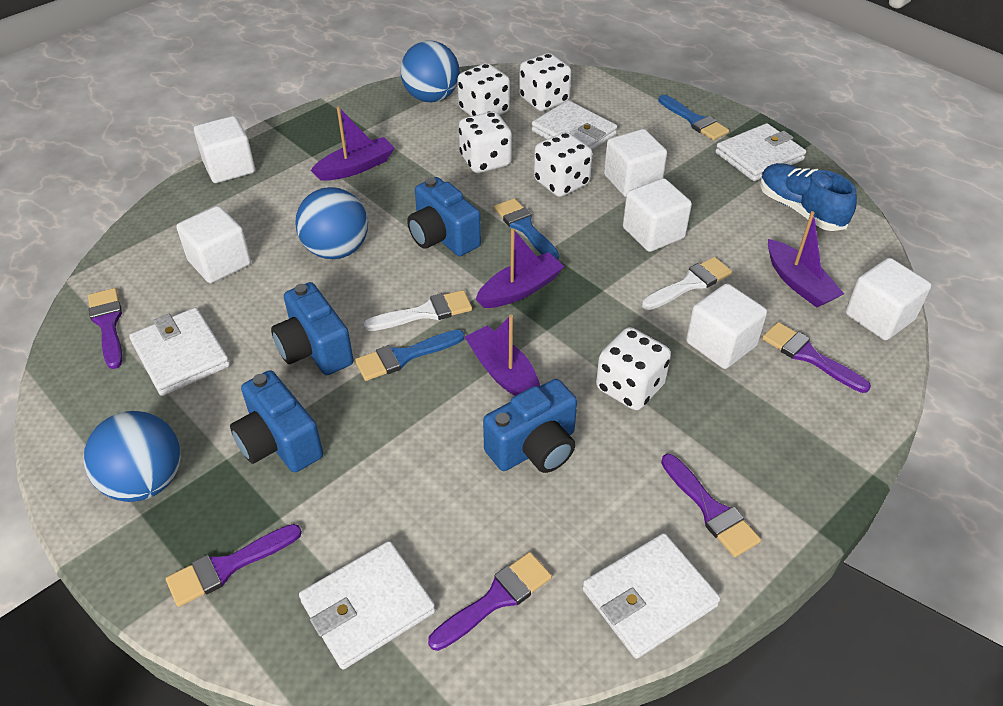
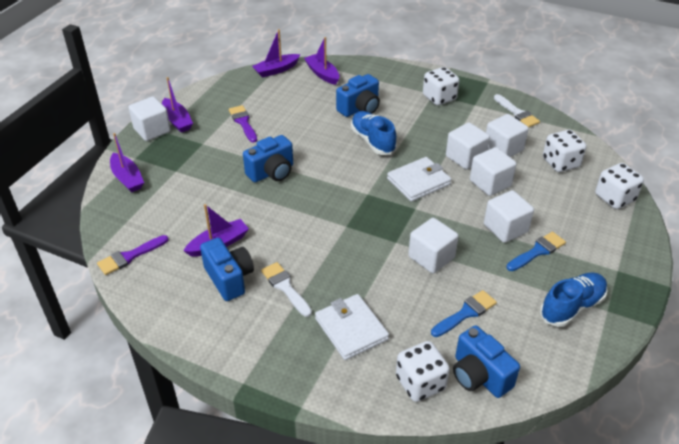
blue ball: [84,411,181,502] [295,187,368,259] [400,41,460,103] = 3 -> none = 0
blue brush: [355,330,465,381] [494,198,559,260] [658,95,729,140] = 3 -> [431,290,497,337] [506,232,566,271] = 2
blue shoe: [760,163,857,231] = 1 -> [351,111,397,155] [540,272,608,327] = 2
purple boat: [311,106,394,181] [465,315,540,396] [476,228,565,308] [768,211,844,308] = 4 -> [110,133,144,192] [162,77,193,133] [183,204,249,257] [252,29,300,78] [304,37,339,85] = 5
purple brush: [88,288,122,369] [166,524,302,607] [428,552,552,651] [661,454,761,557] [762,322,871,393] = 5 -> [97,235,169,275] [229,105,257,143] = 2
white dice: [457,63,510,116] [459,111,512,173] [519,53,571,111] [534,132,593,197] [596,327,671,410] = 5 -> [396,341,450,402] [423,67,459,106] [543,130,587,172] [595,163,644,209] = 4
white wallet: [129,308,230,396] [299,541,435,670] [531,100,617,150] [582,533,720,659] [715,123,806,181] = 5 -> [315,294,389,360] [387,157,451,202] = 2

